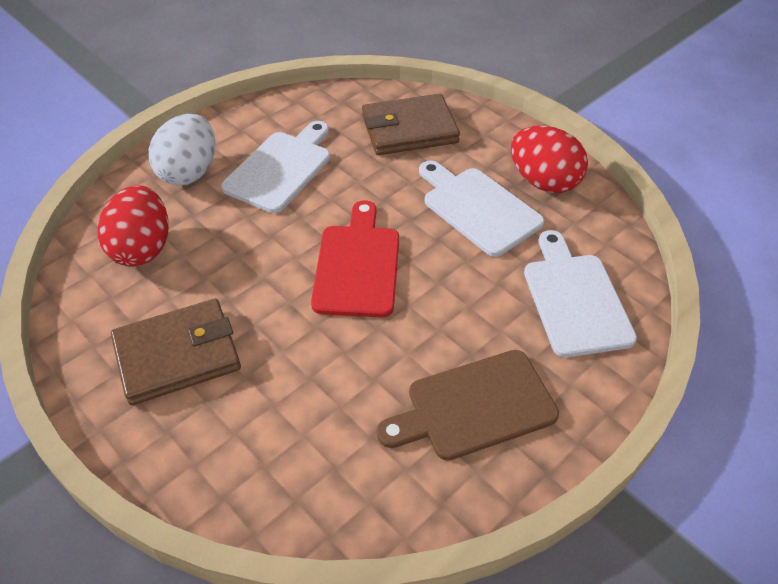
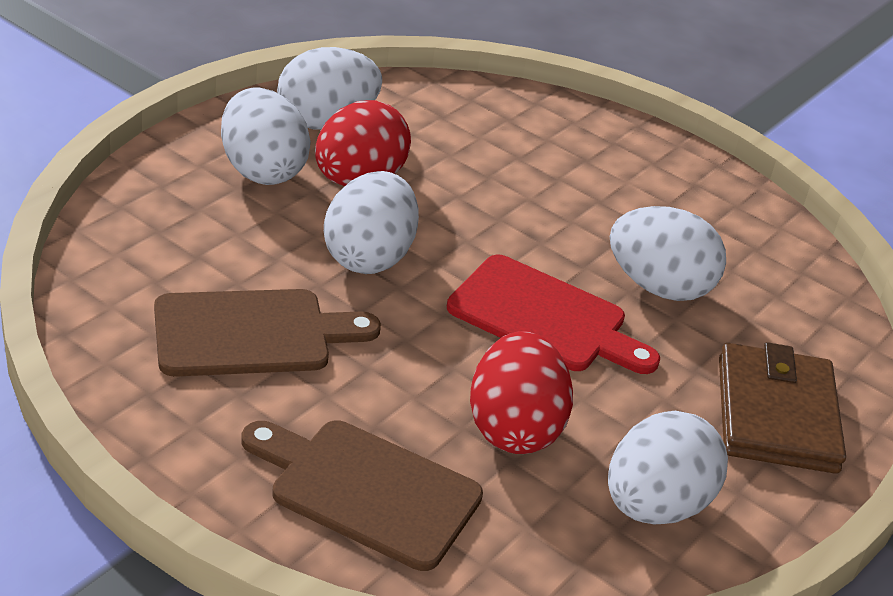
brown cutting board: [377,350,559,461] = 1 -> [154,289,381,377] [241,420,483,571] = 2
brown wallet: [111,299,241,405] [362,94,460,155] = 2 -> [719,342,846,474] = 1
white cutting board: [221,121,330,213] [419,161,544,257] [524,230,637,357] = 3 -> none = 0
white egg: [149,114,215,185] = 1 -> [221,87,311,185] [277,47,382,130] [324,171,419,274] [608,411,728,524] [610,206,726,301] = 5

